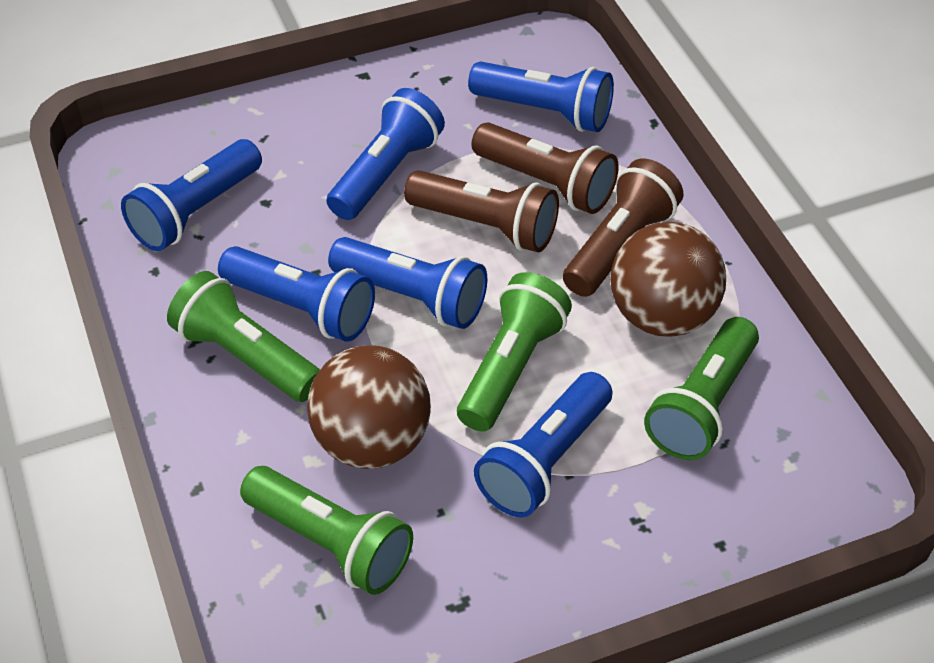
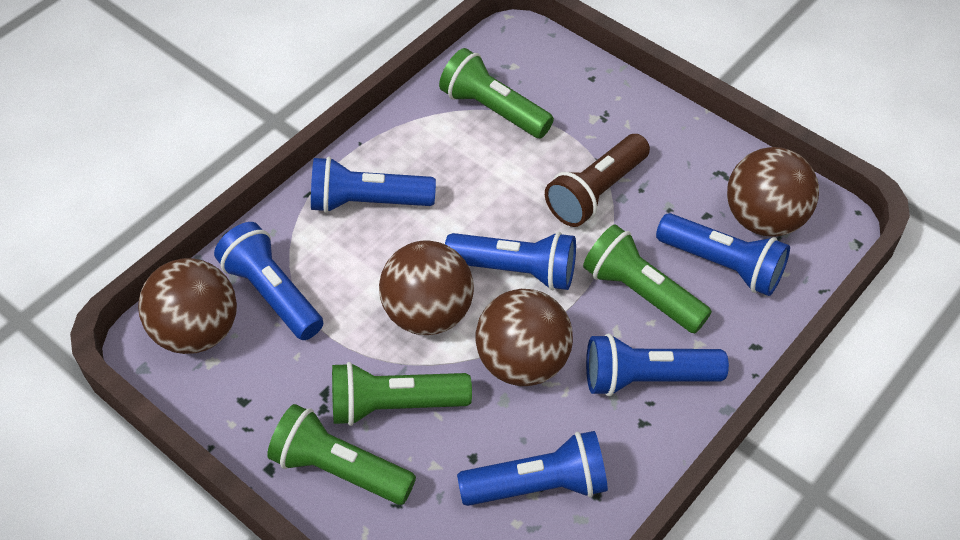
brown ball: [307,345,431,469] [610,222,726,337] = 2 -> [138,258,237,354] [379,240,474,335] [475,289,573,386] [727,147,819,237] = 4
brown flashlight: [404,170,559,252] [472,122,619,214] [563,159,684,297] = 3 -> [545,134,650,227] = 1

